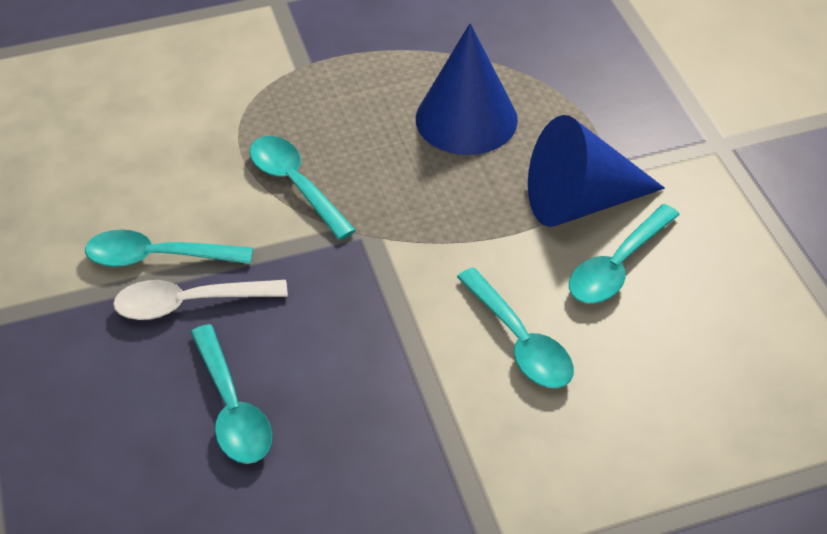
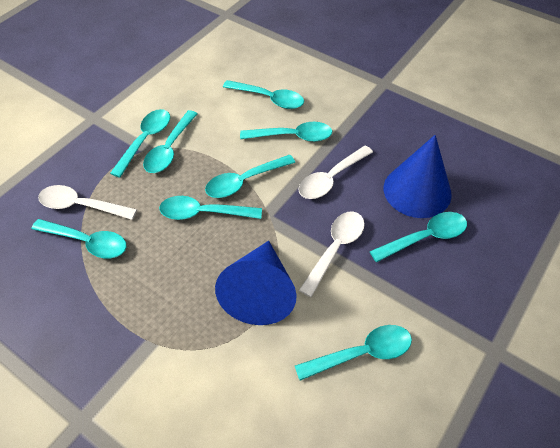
turquoise spoon: [85,229,253,267] [190,324,272,464] [249,136,356,240] [457,267,574,388] [569,204,680,304] = 5 -> [32,219,127,258] [110,109,170,178] [143,110,198,173] [159,196,262,220] [205,155,295,198] [223,80,304,109] [240,122,332,142] [295,325,412,381] [370,212,467,262] = 9
white spoon: [113,280,288,320] = 1 -> [38,185,137,220] [298,145,373,199] [299,211,365,297] = 3

